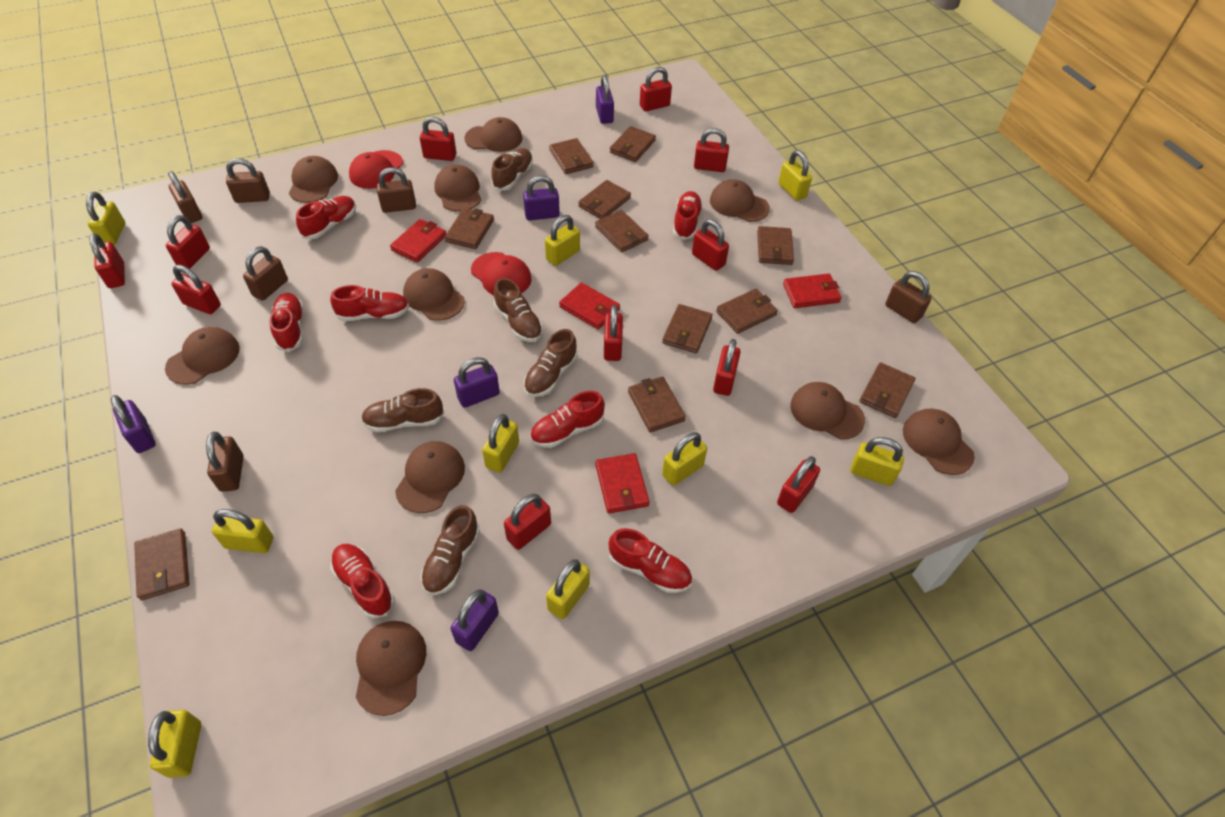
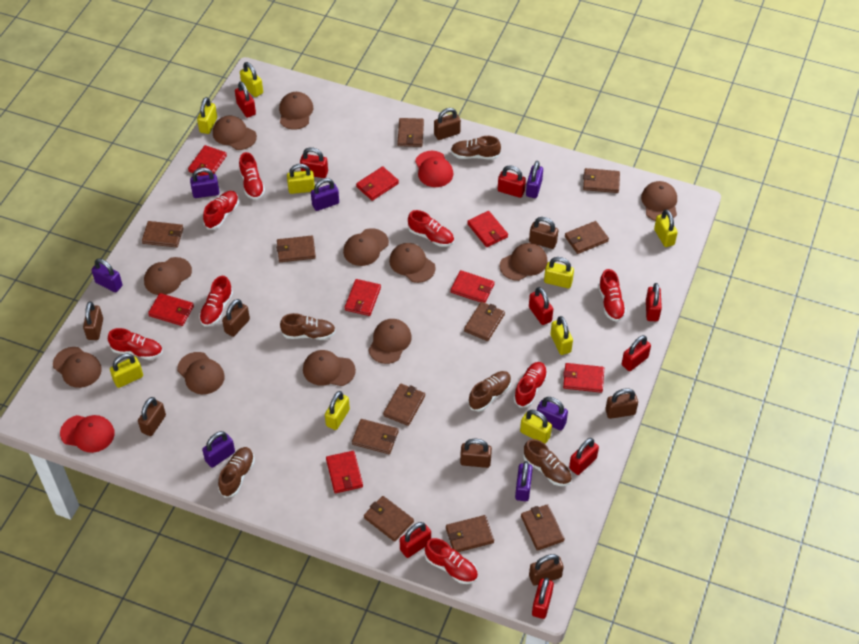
brown cap: [165,327,240,385] [289,156,338,203] [356,621,426,716] [395,441,465,513] [403,268,465,321] [434,165,481,212] [464,117,522,152] [710,179,770,222] [790,382,865,440] [903,409,975,475] = 10 -> [53,347,102,388] [144,257,192,295] [177,352,225,394] [213,115,257,150] [279,92,313,130] [303,350,356,386] [343,228,389,266] [368,319,412,364] [389,243,436,283] [499,243,548,281] [641,181,677,221] = 11
brown padlock: [168,171,202,223] [206,432,244,492] [226,158,270,203] [243,246,288,301] [377,167,416,213] [885,271,932,323] = 6 -> [83,302,103,340] [138,397,166,436] [222,299,250,337] [434,108,461,140] [460,439,492,468] [529,217,558,249] [529,554,564,586] [605,388,638,419] = 8
purple padlock: [111,395,156,453] [451,589,499,651] [454,357,500,408] [523,176,560,221] [596,75,614,124] = 5 -> [91,259,122,292] [190,168,219,198] [202,431,235,468] [311,178,339,211] [515,461,533,501] [526,161,543,198] [537,397,568,430] = 7
red padlock: [89,233,125,288] [166,215,210,269] [171,265,221,314] [420,117,456,161] [504,494,551,550] [604,305,623,361] [640,67,672,111] [692,219,729,271] [694,128,729,172] [713,339,741,396] [777,456,820,513] = 11 -> [235,81,256,118] [300,147,328,178] [400,522,431,558] [498,165,526,198] [529,287,553,325] [532,578,554,619] [569,438,599,475] [622,335,651,371] [646,283,662,321] = 9
red shoe: [269,293,304,352] [296,196,356,239] [330,285,409,321] [330,544,395,619] [530,391,605,448] [609,528,692,593] [673,191,703,240] = 7 -> [108,328,163,360] [199,276,233,326] [203,191,239,229] [239,152,265,200] [408,210,454,247] [425,538,478,584] [514,362,548,408] [598,269,626,322] = 8
red wallet: [390,219,446,263] [559,282,620,329] [595,453,649,514] [783,273,842,308] = 4 -> [148,293,194,326] [188,145,227,176] [326,451,363,493] [345,279,381,316] [356,166,399,201] [451,270,495,303] [467,211,508,247] [563,363,604,393] = 8

